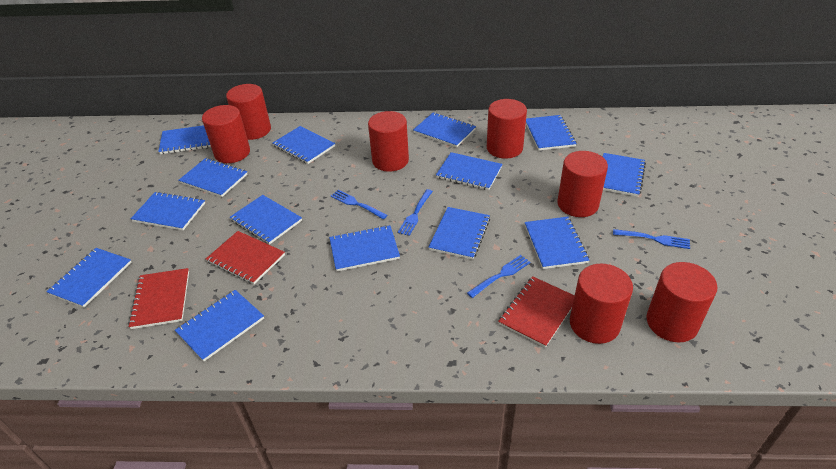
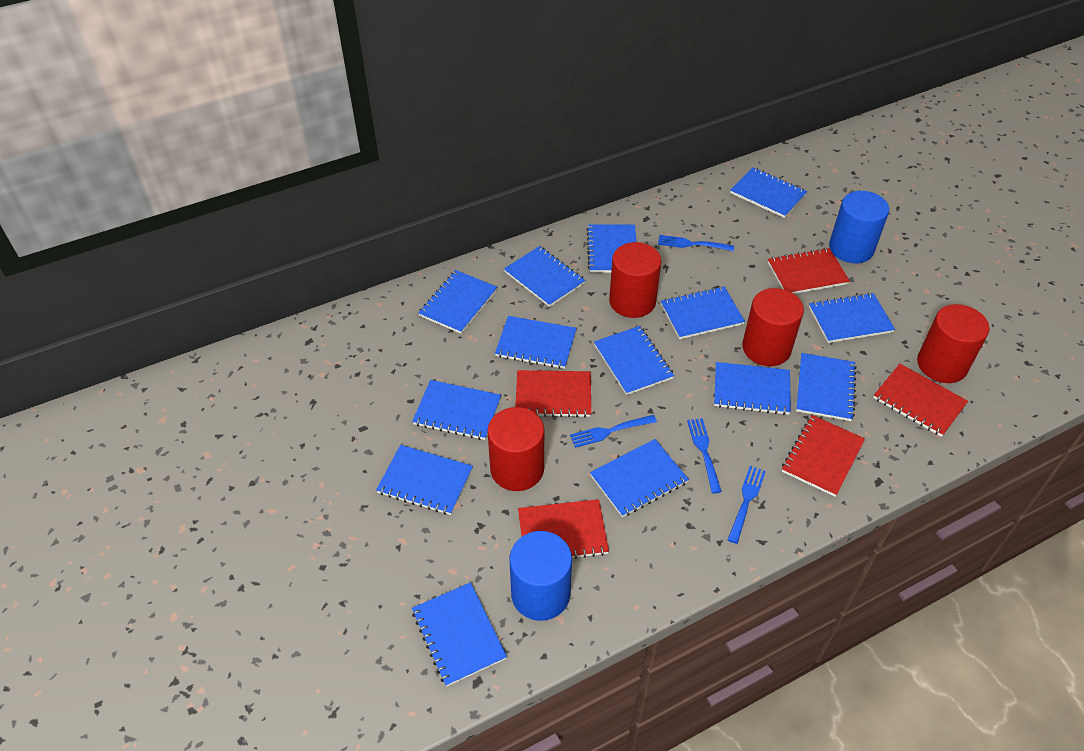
blue cylinder: none = 0 -> [509,531,572,621] [829,191,889,263] = 2
red cylinder: [202,105,250,163] [226,84,271,140] [368,111,409,172] [487,99,527,159] [557,151,608,217] [570,264,633,344] [646,262,717,342] = 7 -> [487,407,544,491] [609,242,661,318] [742,288,804,366] [917,304,989,383] = 4
red notebook: [128,268,189,329] [206,231,285,284] [498,276,575,348] = 3 -> [515,370,591,418] [518,499,609,559] [768,248,850,294] [782,415,865,497] [873,364,968,437] = 5

